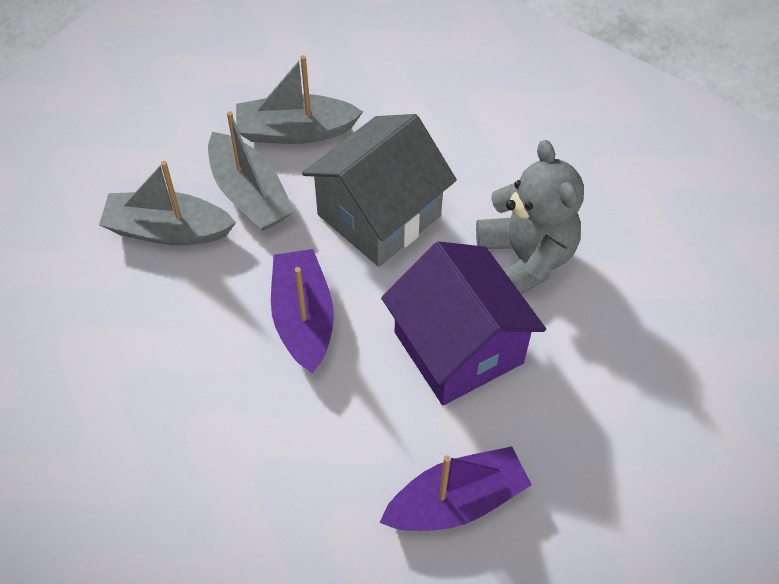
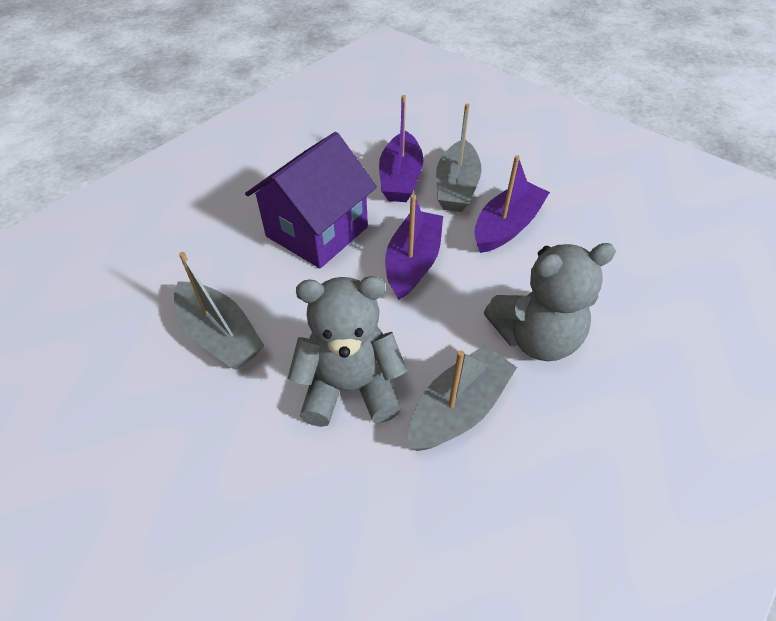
grey house: [302,114,457,267] = 1 -> none = 0
grey teddy bear: [476,140,584,295] = 1 -> [288,276,407,427] [484,243,616,361] = 2
purple boat: [271,249,334,373] [380,446,532,531] = 2 -> [379,95,423,202] [385,195,443,300] [474,155,550,253] = 3

